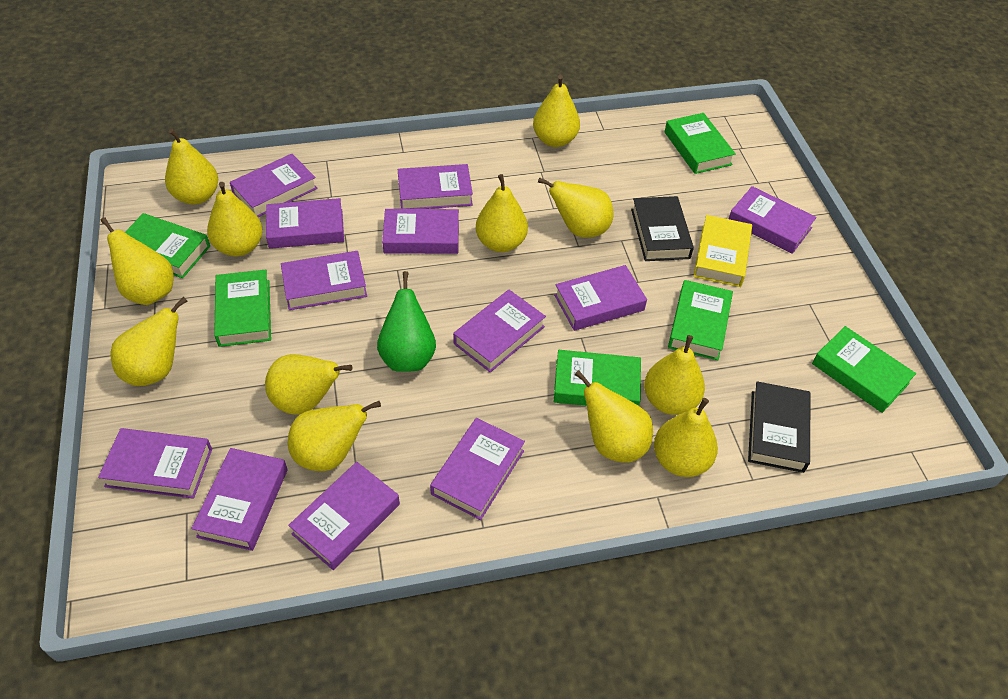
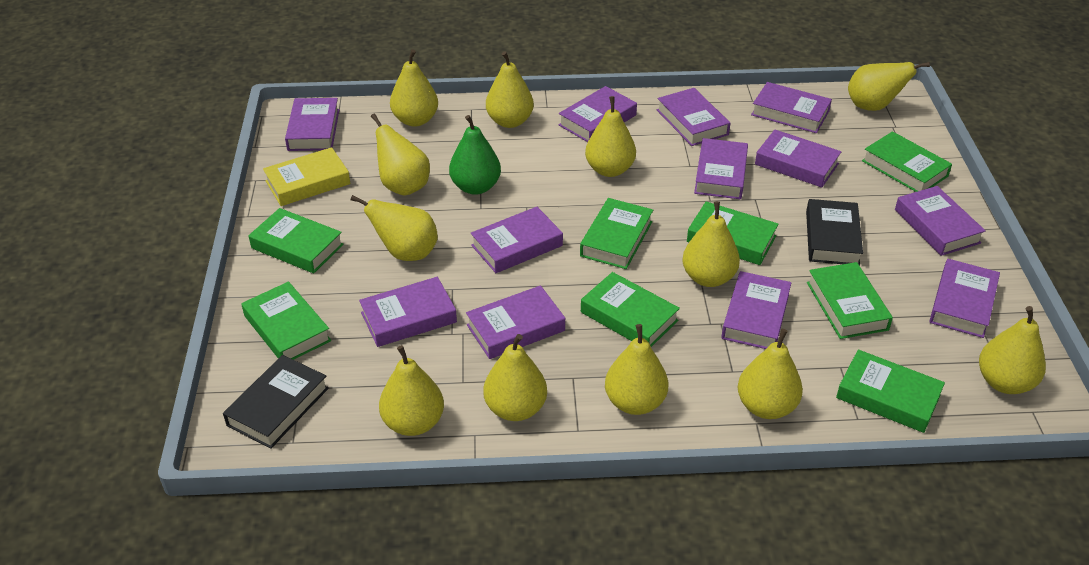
green book: [125,213,210,278] [214,270,271,347] [554,350,641,406] [665,113,736,174] [668,280,733,360] [812,326,916,413] = 6 -> [241,282,331,360] [248,208,344,273] [580,198,653,269] [581,272,680,347] [687,201,779,265] [807,262,893,339] [836,349,945,433] [862,131,952,192] = 8

